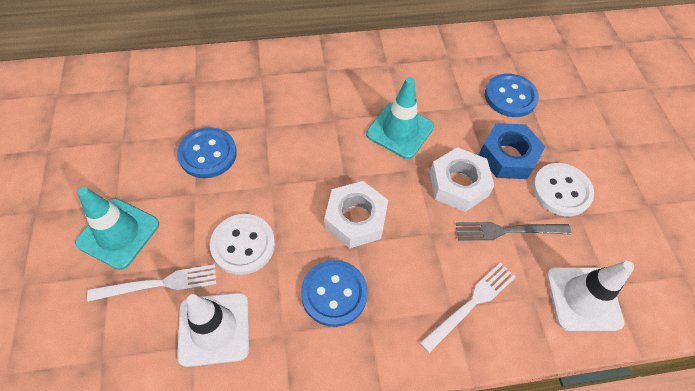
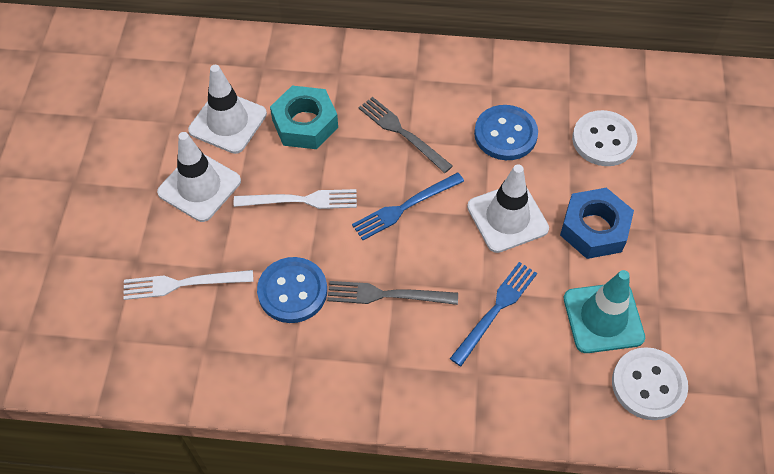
blue button: [177,127,237,178] [301,260,368,327] [485,74,539,117] = 3 -> [257,257,327,323] [474,105,538,160] = 2
blue fork: none = 0 -> [352,173,464,240] [450,262,537,366] = 2
grey fork: [456,222,571,241] = 1 -> [327,281,458,305] [359,97,453,173] = 2
turquoise nut: none = 0 -> [270,86,338,149] = 1
turquoise traffic cone: [75,187,159,270] [366,77,434,159] = 2 -> [564,270,645,353] = 1
white nut: [324,181,388,248] [430,147,494,212] = 2 -> none = 0
white traffic cone: [177,293,249,367] [547,261,634,331] = 2 -> [157,132,241,222] [188,65,267,154] [467,164,549,253] = 3

